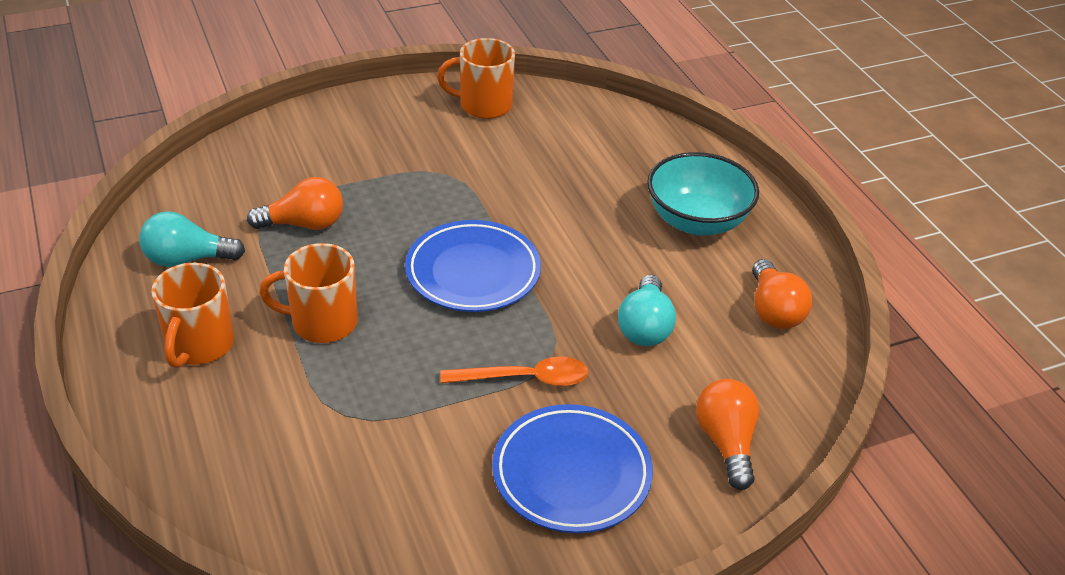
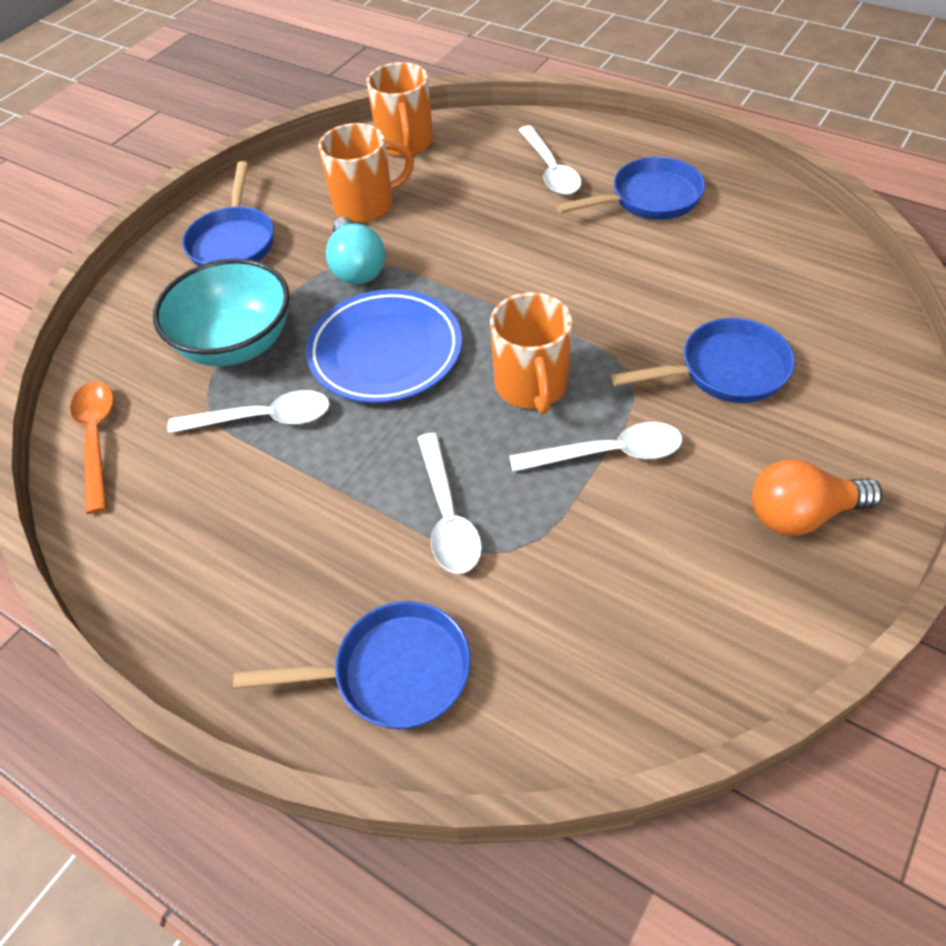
blue pan: none = 0 -> [182,161,274,266] [233,601,471,729] [556,157,705,220] [611,318,795,403] = 4
blue plate: [405,220,541,312] [492,404,653,533] = 2 -> [306,289,462,403] = 1
orange light bulb: [247,177,343,230] [696,379,759,490] [752,259,812,329] = 3 -> [752,459,883,536] = 1
turquoise light bulb: [139,211,245,267] [618,275,676,346] = 2 -> [326,217,386,285] = 1
white spoon: none = 0 -> [167,390,330,433] [417,433,482,574] [509,422,682,472] [519,125,581,195] = 4

